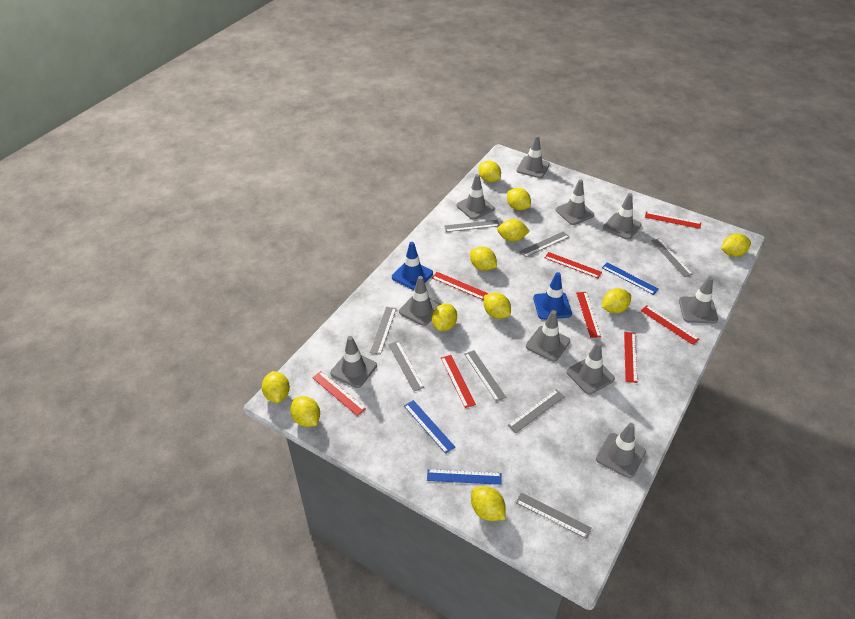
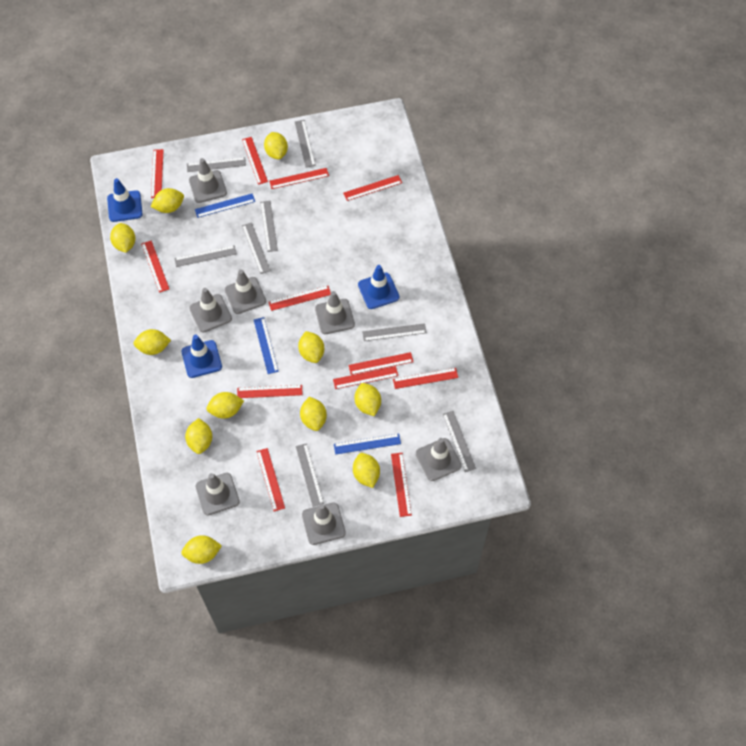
blue traffic cone: [392,242,433,290] [533,272,572,320] = 2 -> [107,178,143,222] [181,335,222,378] [358,265,399,309] = 3
grey traffic cone: [330,336,377,388] [399,276,441,326] [457,174,495,220] [517,135,550,178] [526,310,570,362] [556,179,594,225] [567,342,615,394] [596,423,646,478] [603,193,642,240] [679,276,718,323] = 10 -> [189,158,227,203] [189,288,232,332] [196,473,240,515] [225,270,266,314] [302,502,346,545] [315,291,355,334] [416,438,462,481] = 7
red ruler: [312,371,366,416] [432,272,488,300] [441,355,476,408] [545,252,602,278] [576,292,601,338] [624,332,637,383] [641,305,699,345] [645,211,701,229] = 8 -> [141,241,169,293] [151,149,164,198] [237,385,302,398] [242,137,268,185] [256,448,285,511] [269,168,329,189] [269,286,331,311] [333,366,398,389] [343,175,402,201] [348,352,413,375] [391,453,412,517] [393,368,458,389] = 12

